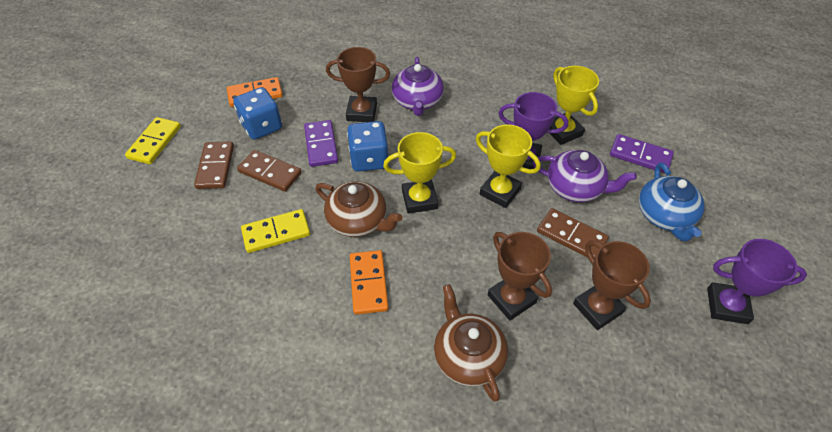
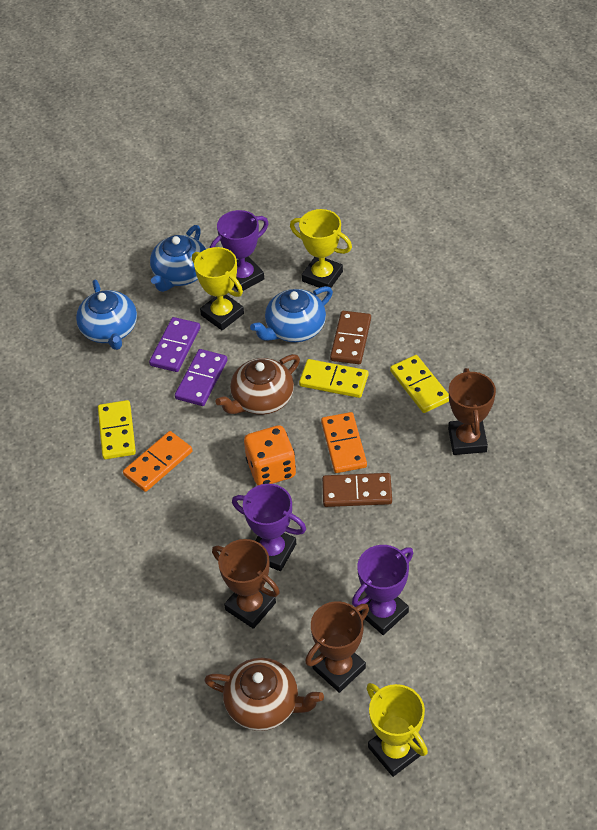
blue dice: [233,87,282,140] [347,121,389,172] = 2 -> none = 0
blue teapot: [639,163,705,241] = 1 -> [76,280,137,350] [150,225,206,292] [250,286,333,342] = 3
brown domino: [194,141,234,189] [237,150,302,192] [537,208,609,258] = 3 -> [322,473,392,507] [330,311,371,364] = 2
orange dice: none = 0 -> [244,425,296,485] = 1
purple teapot: [392,57,444,116] [533,150,637,202] = 2 -> none = 0
purple trophy: [498,92,568,169] [707,239,807,324] = 2 -> [210,210,269,291] [232,484,306,571] [352,545,414,635] = 3
yellow domino: [125,117,181,164] [241,209,310,253] = 2 -> [98,400,136,459] [299,359,368,398] [390,355,449,413] = 3

